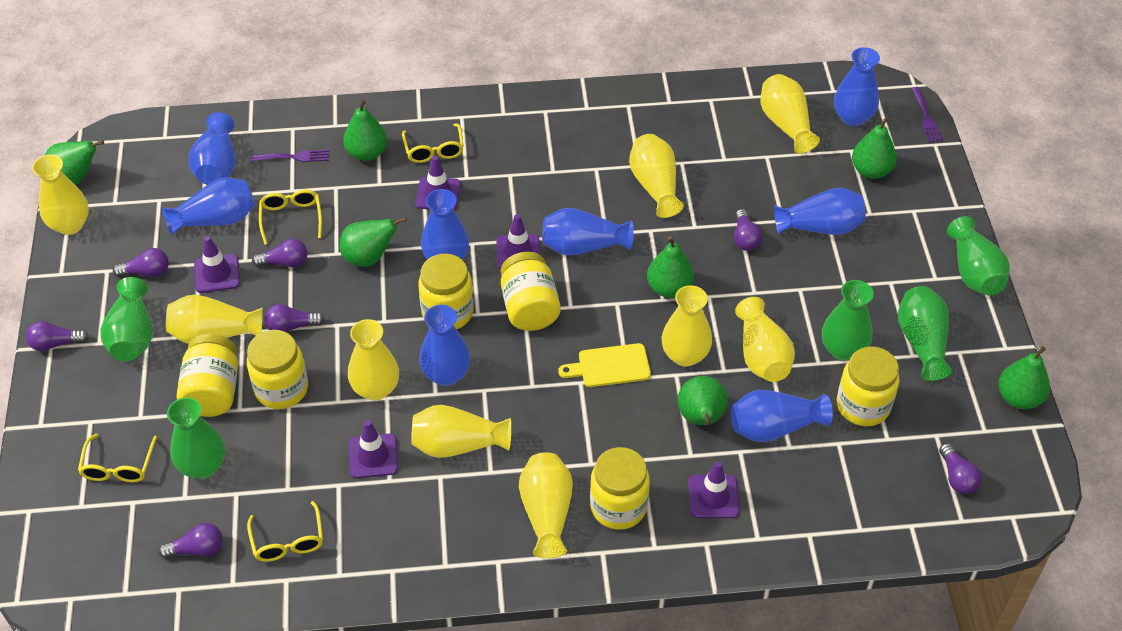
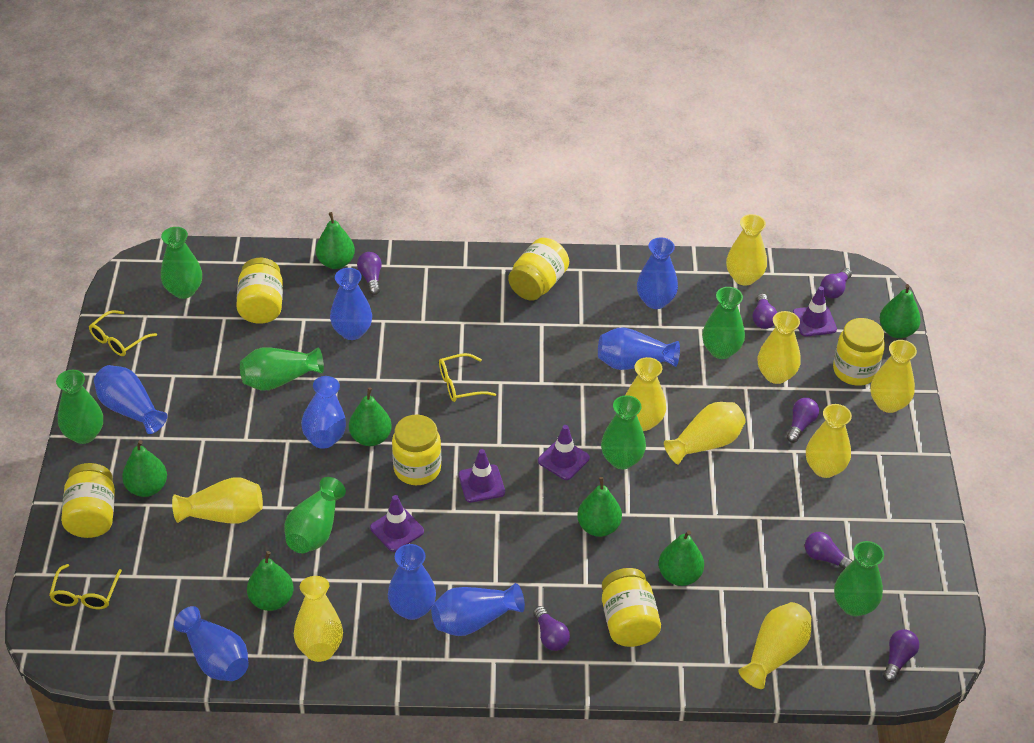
green vase: [100,277,153,361] [167,397,225,479] [822,280,874,361] [898,286,953,381] [947,216,1010,295] = 5 -> [56,370,103,444] [161,227,202,299] [240,348,324,391] [284,477,346,553] [601,395,646,469] [702,287,745,359] [834,541,884,616] = 7
purple fork: [251,149,329,162] [912,87,943,143] = 2 -> none = 0
purple traffic cone: [194,236,240,293] [349,420,398,478] [415,156,461,210] [496,214,540,269] [688,461,739,518] = 5 -> [370,495,424,552] [458,449,505,503] [538,425,590,480] [793,286,837,337] = 4
yellow cutting board: [558,343,651,387] = 1 -> none = 0
yellow glasses: [78,433,157,482] [247,501,323,562] [259,190,322,245] [402,123,464,163] = 4 -> [49,564,122,609] [89,310,157,356] [439,353,496,402] = 3

